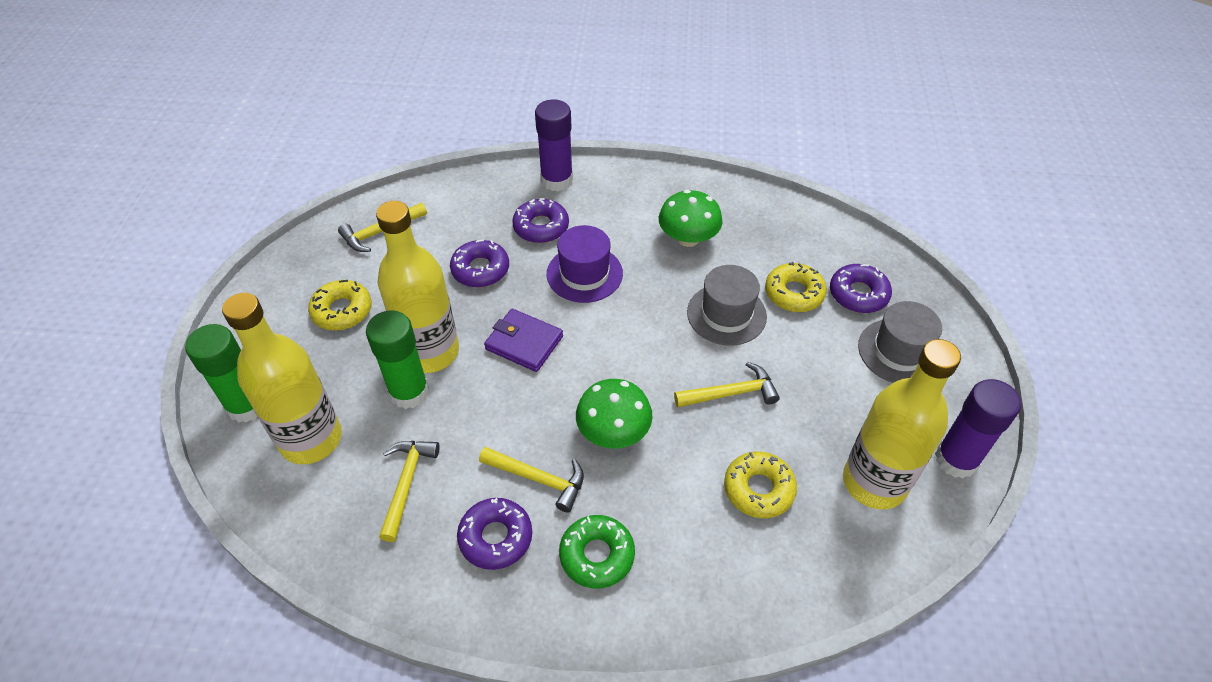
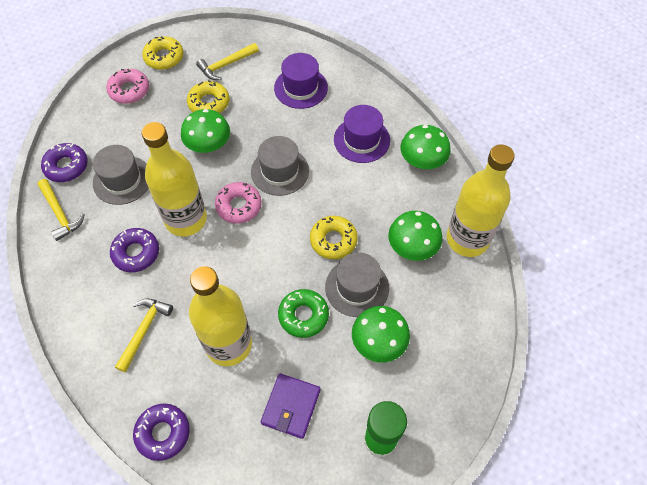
green glue stick: [185,324,257,423] [366,310,429,409] = 2 -> [364,401,407,457] = 1
green mushroom: [576,379,653,449] [659,190,723,247] = 2 -> [181,109,230,153] [352,306,410,362] [388,211,443,261] [401,125,451,169] = 4
grey hat: [687,265,767,345] [858,301,942,383] = 2 -> [93,145,148,205] [251,136,309,196] [325,252,389,317] = 3
pink donut: none = 0 -> [106,69,149,104] [215,182,262,224] = 2
purple donut: [450,239,509,287] [457,498,532,570] [512,198,569,243] [830,264,892,313] = 4 -> [41,143,88,182] [110,228,159,272] [133,404,190,461] = 3
purple glue stick: [535,99,573,191] [935,379,1021,478] = 2 -> none = 0
purple hat: [547,225,623,303] = 1 -> [274,53,328,109] [334,105,390,163] = 2
yellow hammer: [338,202,427,252] [379,441,440,542] [479,447,584,513] [674,362,780,407] = 4 -> [37,179,85,241] [115,299,173,373] [196,43,259,80] = 3

